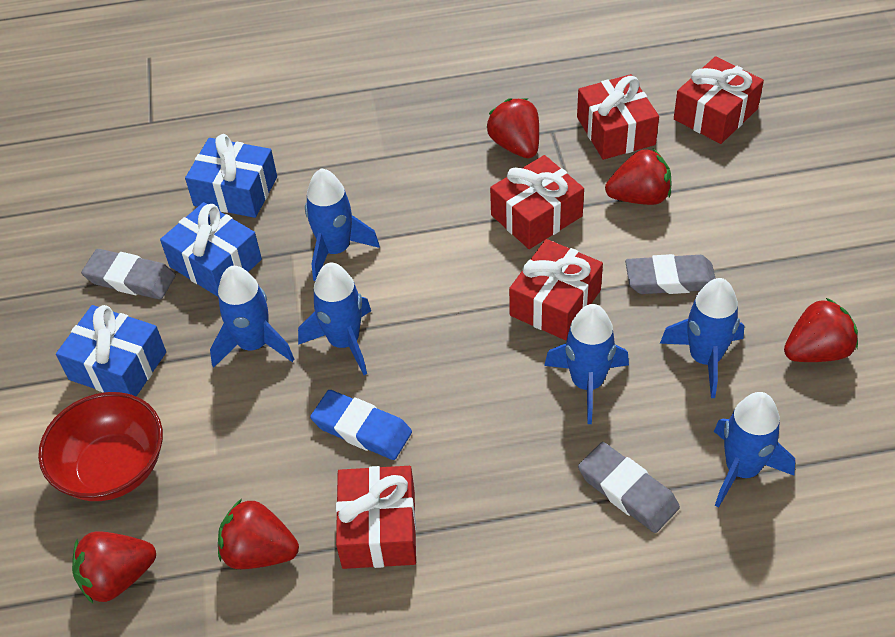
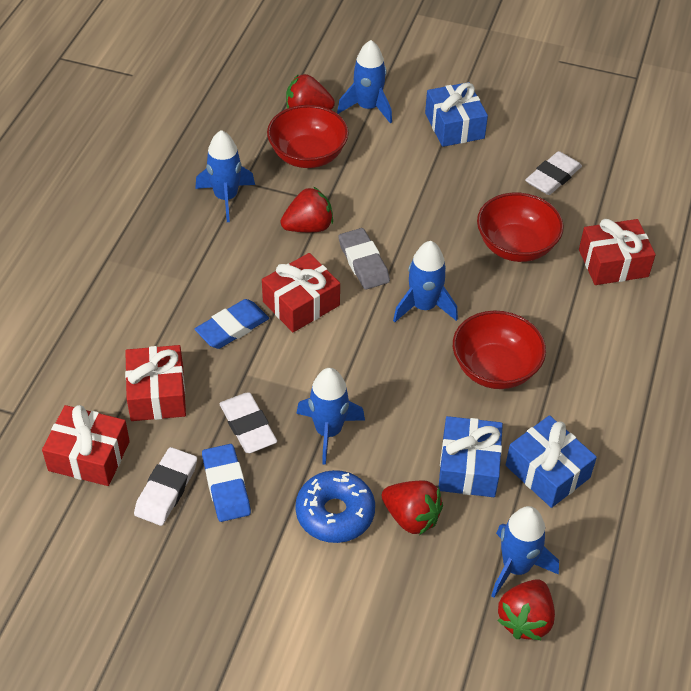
blue donut: none = 0 -> [295,470,375,543] = 1
blue eraser: [310,390,412,460] = 1 -> [195,299,269,349] [202,444,251,522] = 2
blue rocket: [210,266,294,368] [298,263,371,375] [305,168,380,281] [544,304,629,424] [660,278,744,398] [714,392,795,508] = 6 -> [195,130,255,222] [296,368,365,465] [337,40,392,124] [393,241,458,322] [491,506,559,598] = 5
grey eraser: [81,249,176,299] [578,442,680,533] [625,254,716,294] = 3 -> [338,228,390,290] = 1
red bowl: [38,392,163,501] = 1 -> [267,105,349,168] [453,311,546,389] [477,193,564,262] = 3
red gift: [336,466,416,569] [490,155,584,249] [509,239,603,340] [577,74,659,160] [674,56,764,144] = 5 -> [42,405,130,486] [125,345,186,421] [262,253,340,332] [579,219,656,285] = 4
red strawberry: [72,531,156,603] [218,499,299,569] [486,98,539,158] [605,149,672,205] [784,297,858,362] = 5 -> [281,187,333,232] [286,74,335,110] [382,480,443,535] [497,579,555,640] = 4
white eraser: none = 0 -> [134,447,197,526] [220,392,277,453] [525,151,582,195] = 3

